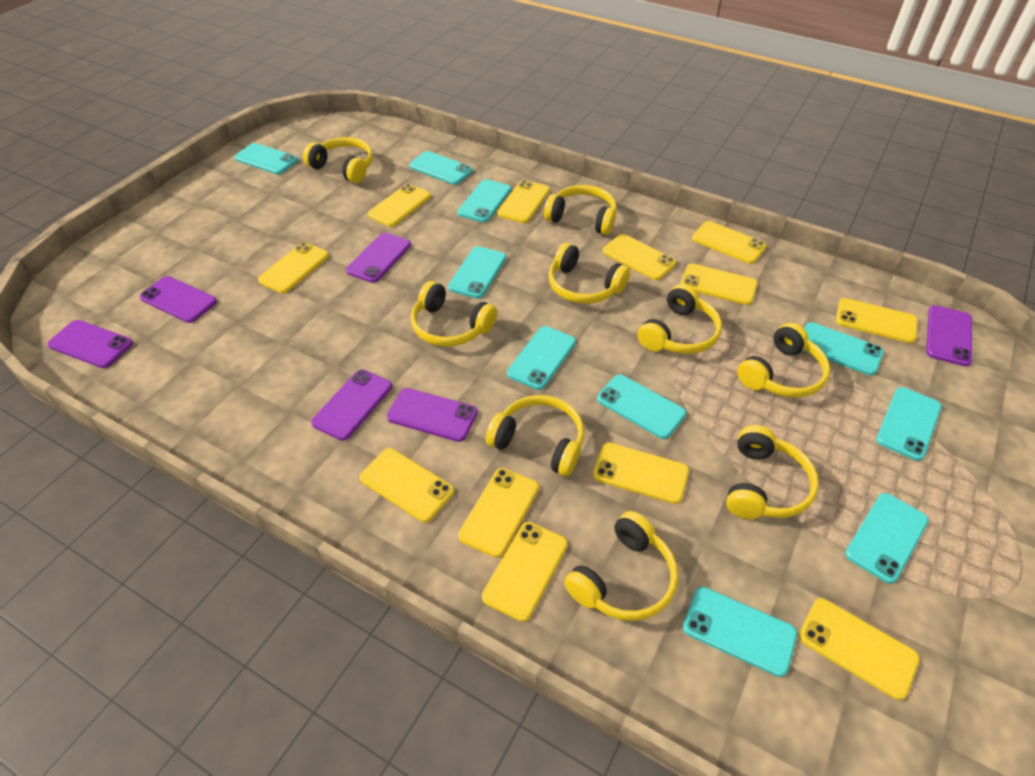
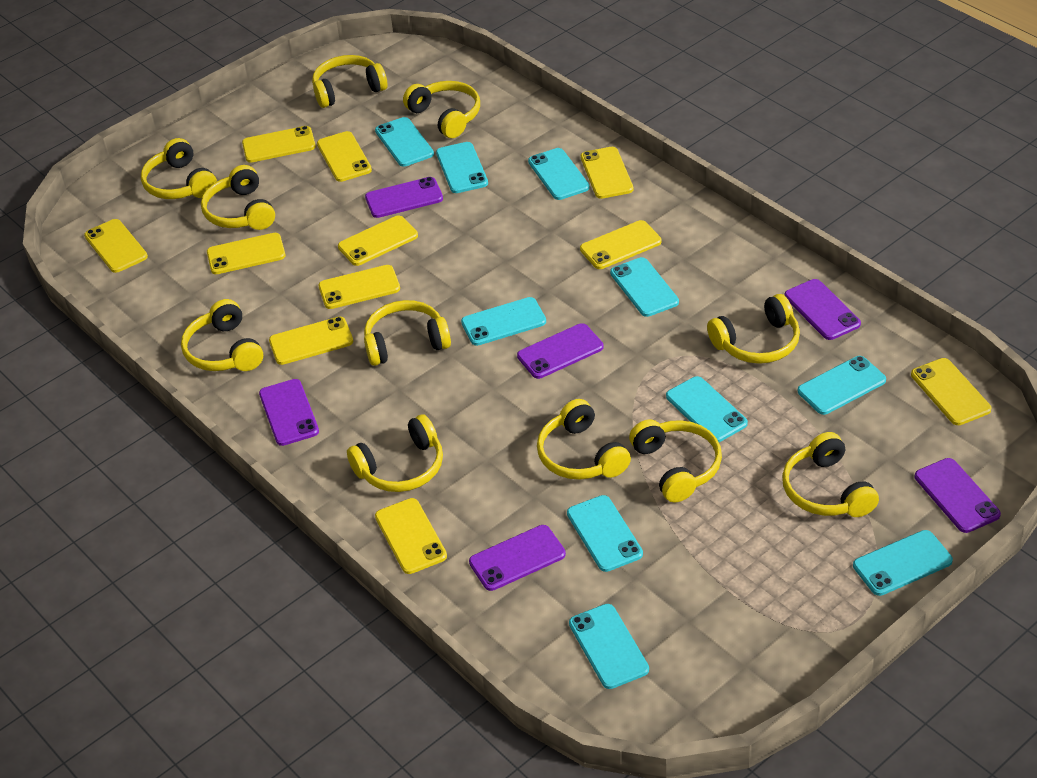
yellow headphones: [303,137,373,183] [411,281,497,347] [486,395,584,476] [544,185,617,235] [548,243,630,304] [564,511,678,621] [638,284,722,354] [726,425,819,519] [737,323,830,398] = 9 -> [141,138,217,199] [181,299,263,371] [201,165,275,230] [312,55,387,108] [347,414,443,492] [364,300,451,366] [403,81,480,138] [537,399,631,480] [629,419,722,502] [707,294,800,364] [782,432,879,517] = 11
yellow phone: [258,242,329,293] [360,448,454,522] [368,184,431,227] [458,468,539,558] [482,522,568,622] [497,180,550,223] [593,442,689,504] [603,234,676,280] [681,264,758,305] [692,221,766,264] [799,598,920,700] [836,298,918,343] = 12 -> [84,219,148,273] [207,233,286,274] [242,126,316,163] [269,317,353,365] [317,131,372,182] [319,265,400,309] [338,216,418,266] [375,498,447,574] [580,220,662,269] [581,147,633,199] [911,358,991,425] = 11

